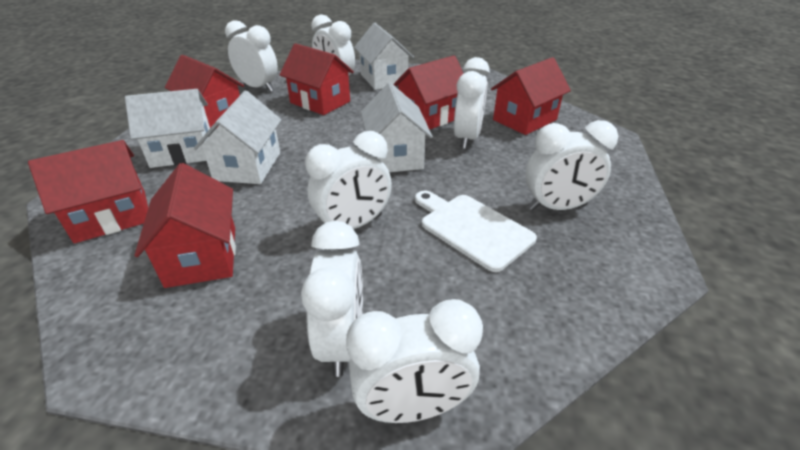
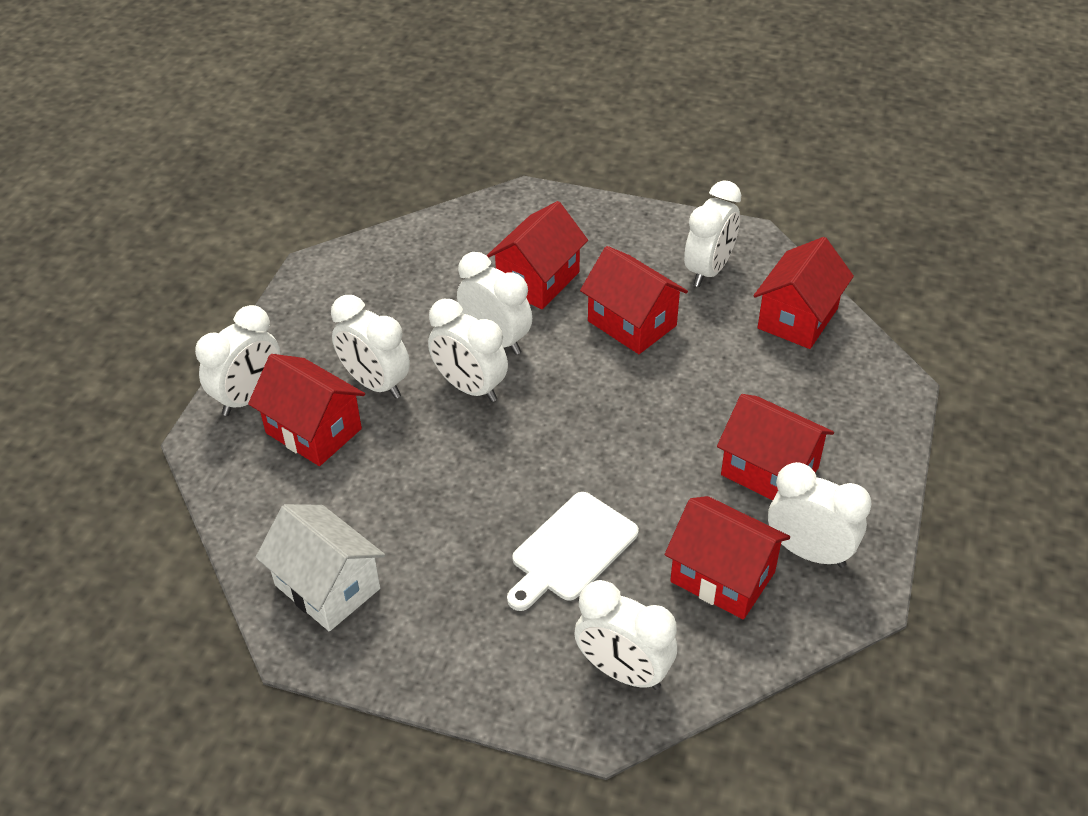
white house: [125,89,212,168] [194,91,282,184] [354,23,414,90] [361,83,433,172] = 4 -> [256,504,385,631] = 1

